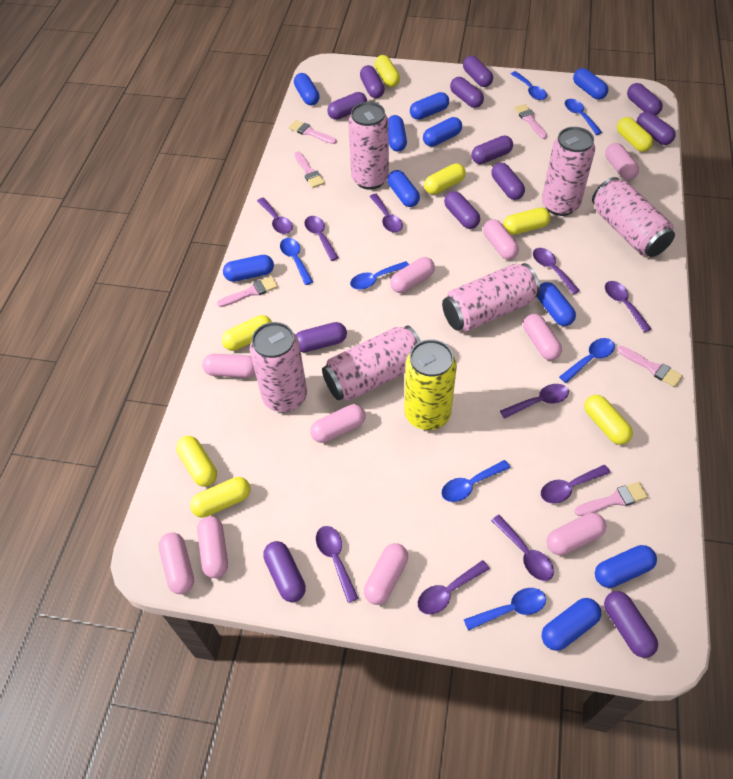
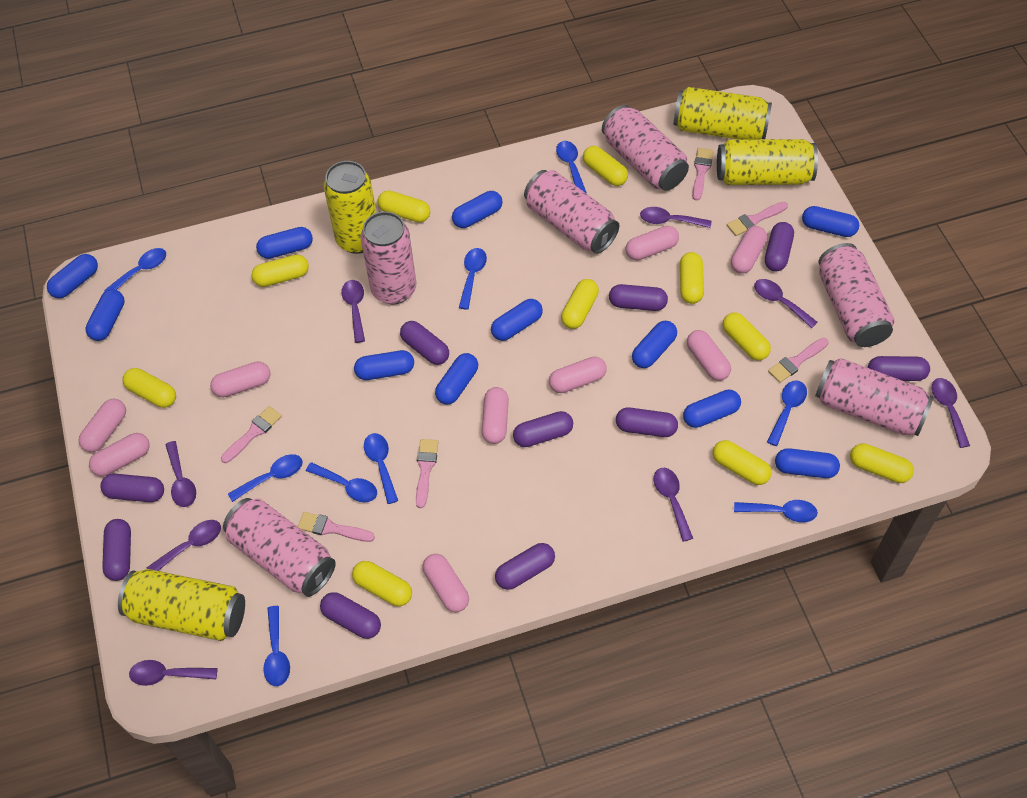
blue capsule: [223,255,274,282] [294,73,320,106] [387,170,420,207] [388,115,407,152] [410,92,449,120] [423,117,462,147] [537,282,576,326] [542,598,601,651] [573,68,608,100] [595,545,657,588] = 10 -> [47,254,98,299] [86,289,125,341] [256,227,313,259] [354,350,414,380] [435,353,478,405] [452,191,502,228] [491,299,543,341] [632,321,677,368] [683,390,741,428] [775,448,840,478] [802,206,859,237] = 11
blue spoon: [280,238,313,285] [350,261,409,290] [442,460,510,502] [464,588,546,631] [511,71,547,100] [559,338,615,383] [565,99,602,135] = 7 -> [104,248,166,292] [228,454,303,502] [263,606,290,686] [306,462,377,502] [364,433,398,504] [459,248,487,310] [556,141,587,194] [734,500,818,522] [767,380,807,446] = 9
pink capsule: [158,532,194,594] [197,516,228,578] [202,354,255,378] [310,404,365,443] [364,543,408,605] [390,257,435,293] [483,219,519,259] [523,314,562,360] [547,513,607,555] [605,143,639,180] = 10 -> [78,399,126,452] [89,433,150,476] [210,361,270,397] [423,554,469,612] [482,387,509,444] [549,357,607,393] [626,226,679,260] [687,330,731,381] [731,226,767,274] = 9
purple capsule: [263,541,306,602] [296,322,347,352] [327,92,367,120] [360,65,385,98] [444,191,480,229] [450,77,484,108] [463,56,493,87] [471,135,513,164] [491,163,525,200] [604,591,658,658] [627,83,663,115] [637,112,676,145] = 12 -> [100,474,164,502] [102,519,131,581] [320,592,381,639] [400,321,449,365] [495,543,555,590] [513,411,573,447] [609,284,668,311] [616,407,678,437] [765,222,794,271] [868,356,930,381] = 10
purple spoon: [257,198,293,234] [304,216,339,261] [316,526,359,603] [369,194,403,233] [418,560,490,614] [491,515,554,581] [500,384,569,419] [533,248,580,294] [541,465,610,504] [605,281,651,333] = 10 -> [129,660,218,686] [147,520,221,571] [165,441,196,507] [341,280,365,343] [640,207,711,228] [654,468,693,542] [754,279,818,328] [932,378,970,448] = 8
yellow can: [405,339,457,430] = 1 -> [118,569,245,641] [324,161,377,254] [674,87,772,140] [717,139,818,185] = 4
yellow capsule: [176,436,217,487] [190,477,251,517] [222,315,272,351] [374,55,400,87] [424,163,466,195] [503,208,551,235] [584,395,633,445] [617,117,653,152] = 8 -> [123,368,176,408] [252,255,309,287] [352,561,412,606] [378,191,430,223] [561,279,599,329] [583,146,628,186] [680,252,704,304] [713,440,772,485] [723,312,771,360] [850,443,914,483] = 10

